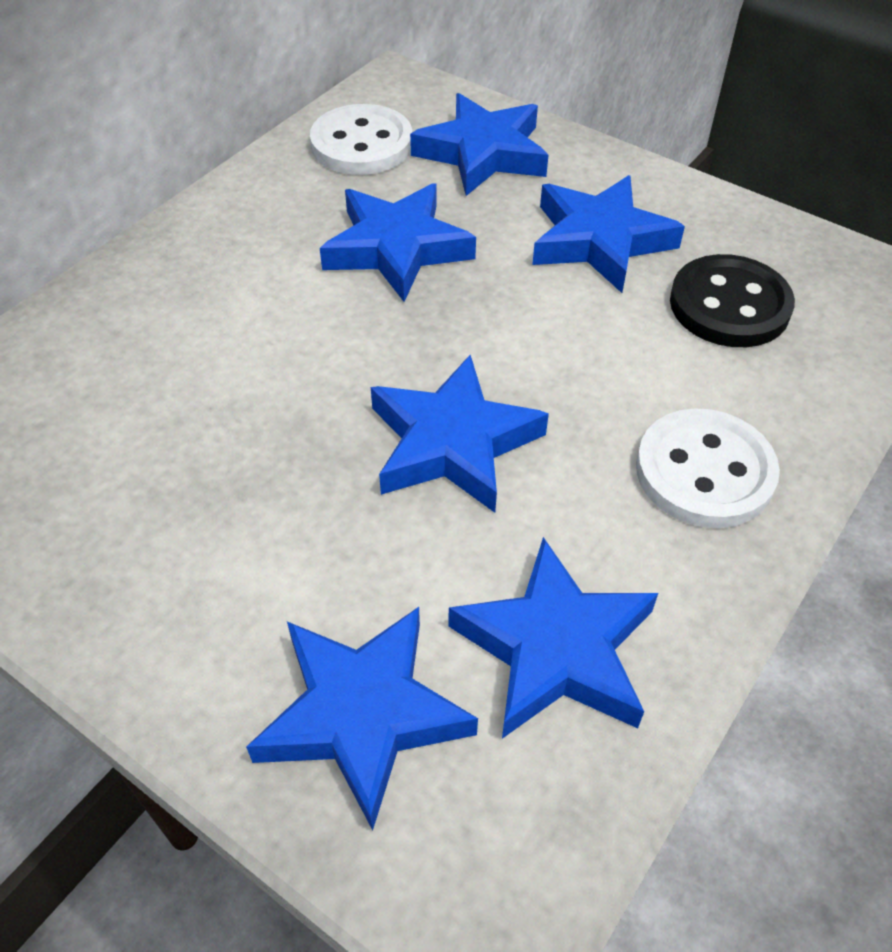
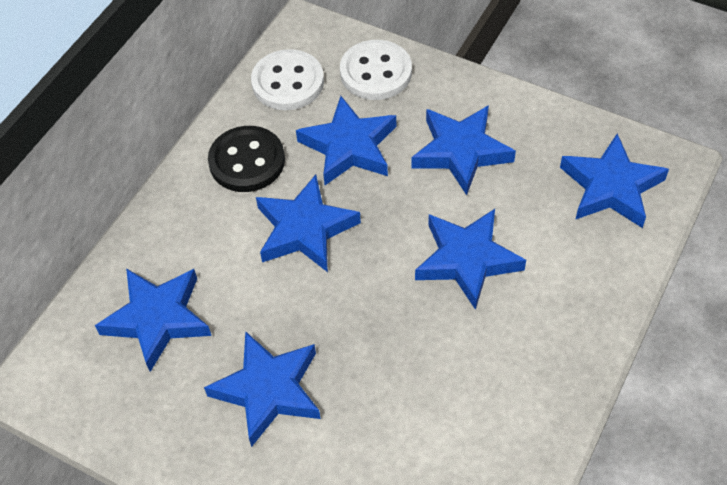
blue star: [246,607,478,830] [320,183,476,302] [371,355,549,513] [410,93,548,196] [448,537,658,739] [532,175,685,293] = 6 -> [95,268,211,372] [204,331,321,447] [256,174,361,272] [296,96,396,185] [412,105,516,195] [415,209,526,310] [560,133,669,228] = 7

